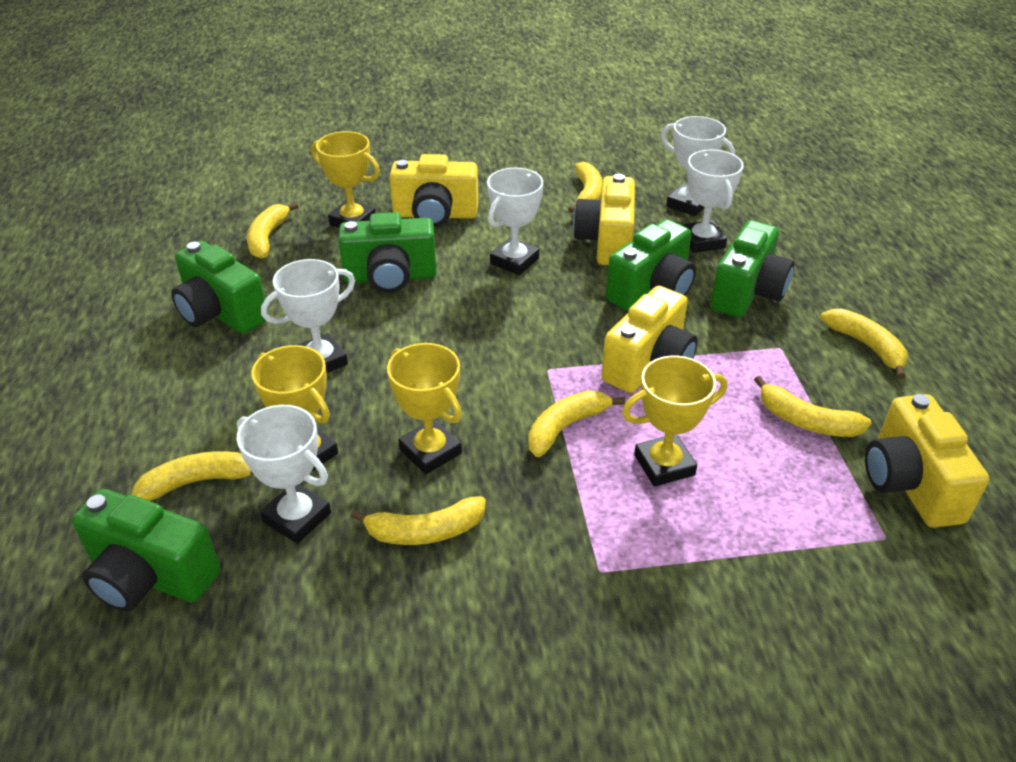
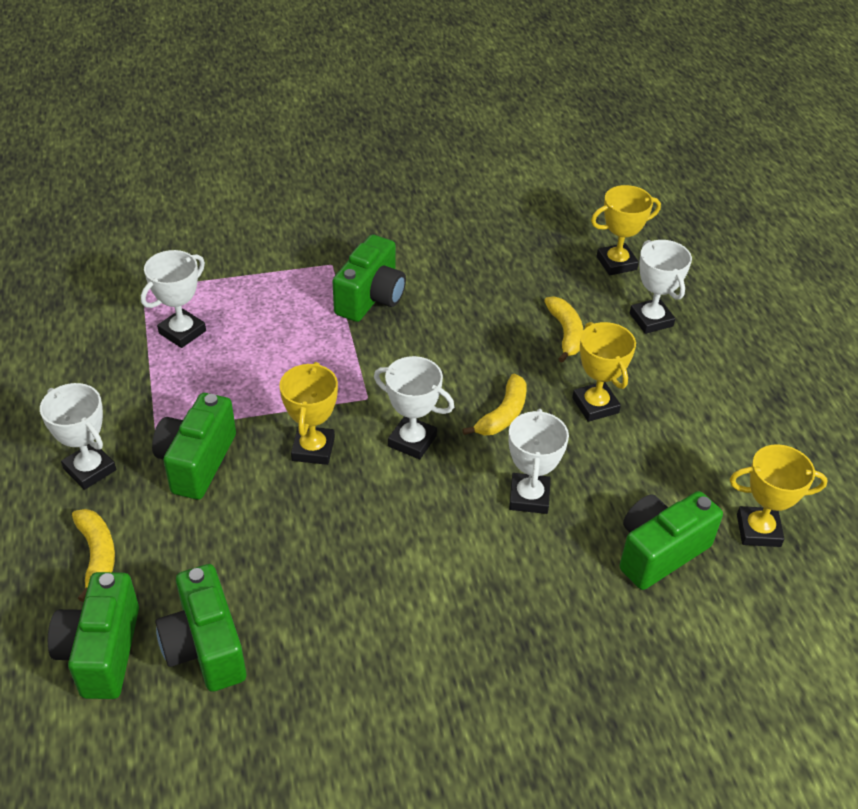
yellow banana: [132,451,254,501] [247,202,298,259] [351,496,486,545] [528,391,625,457] [568,162,602,213] [754,376,871,437] [820,309,908,379] = 7 -> [72,509,115,602] [462,374,527,436] [544,296,583,362] = 3
yellow camera: [389,154,478,227] [573,174,635,265] [601,286,698,393] [865,394,989,528] = 4 -> none = 0

